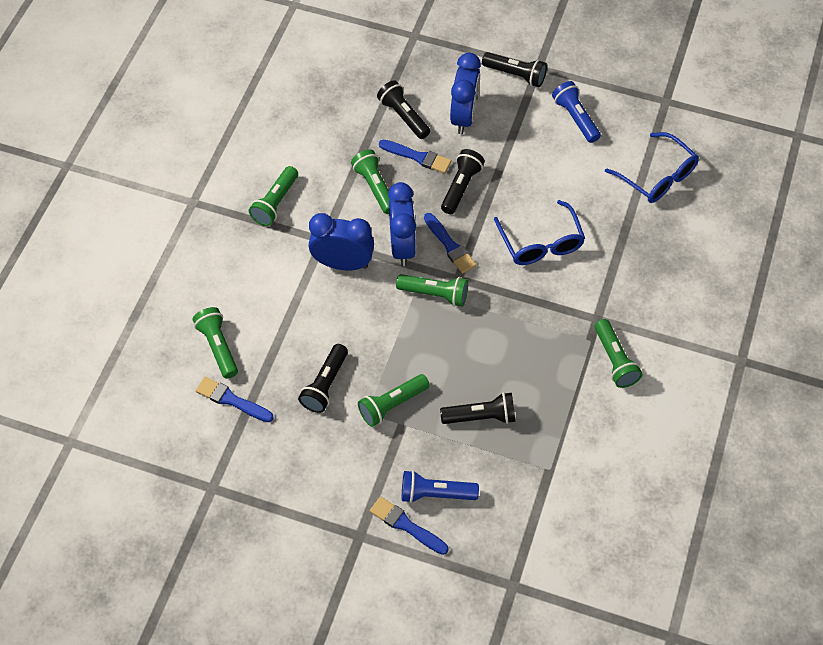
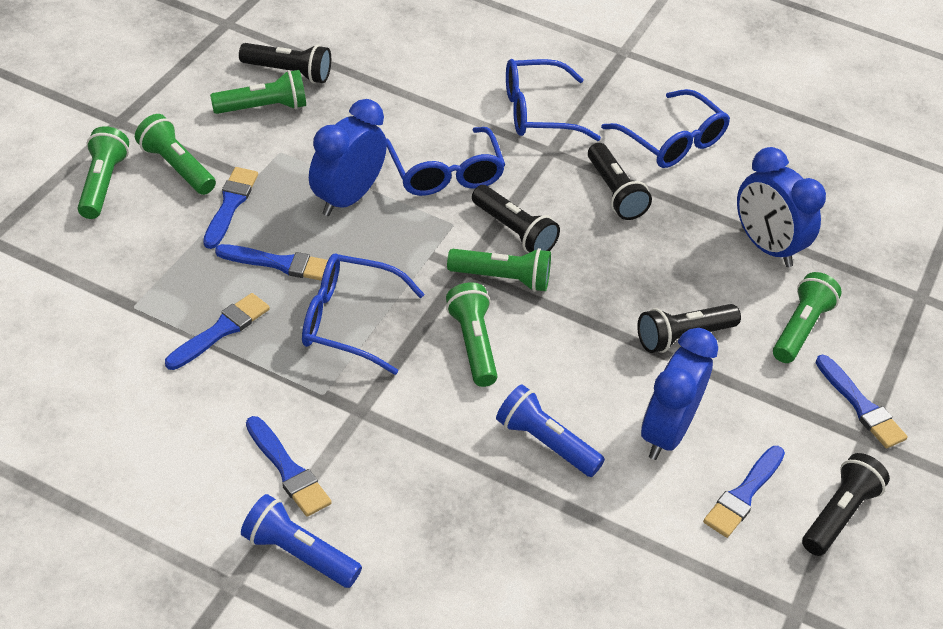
blue brush: [196,377,274,422] [370,496,449,555] [379,140,452,173] [424,213,476,274] = 4 -> [165,293,270,370] [203,167,258,249] [215,244,328,281] [246,416,332,517] [703,446,785,538] [816,355,908,448] = 6
blue glasses: [494,200,585,265] [605,132,699,203] = 2 -> [302,253,424,375] [386,127,505,196] [506,59,601,141] [601,89,730,168] = 4

